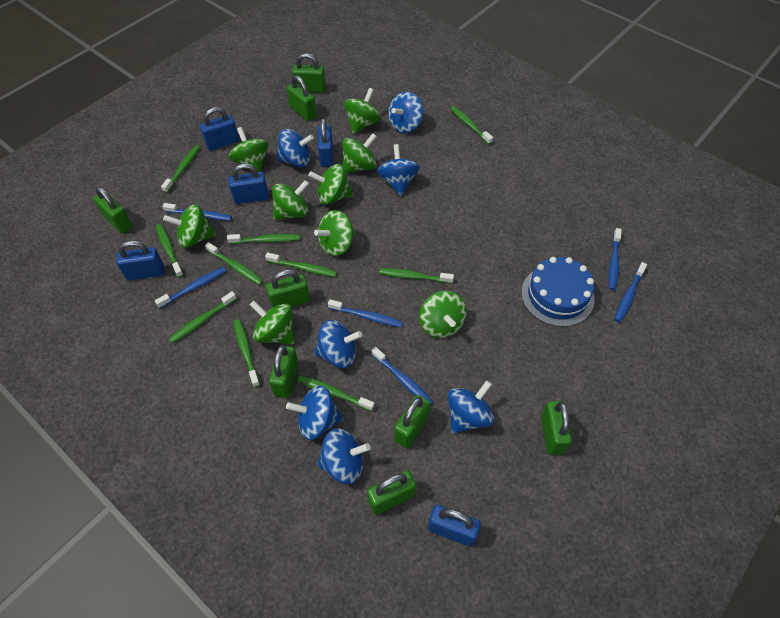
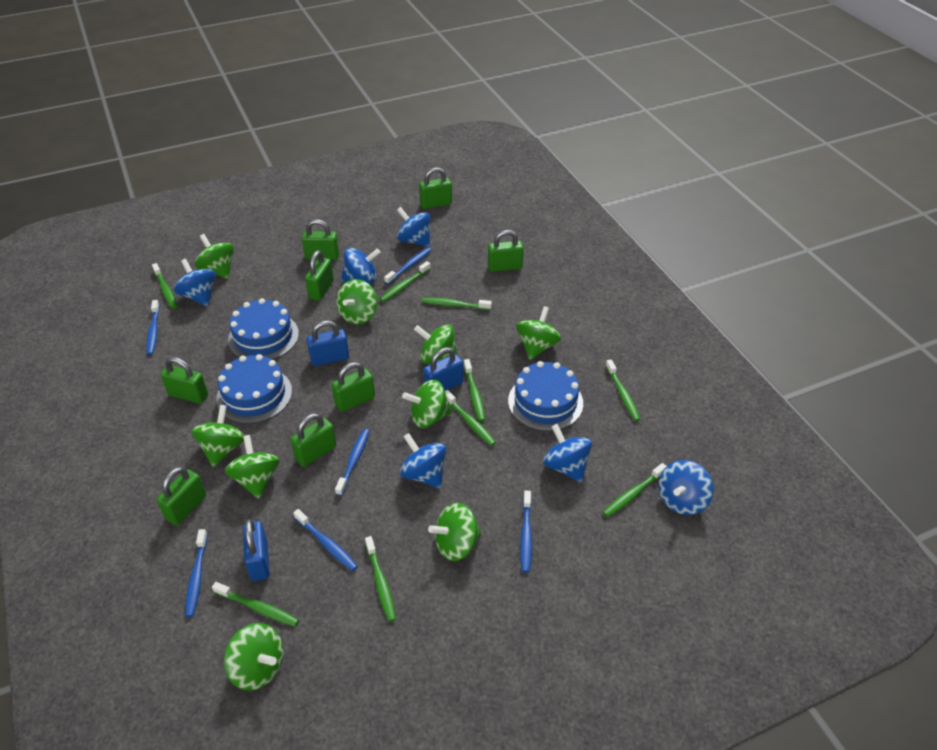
blue cake: [521,257,595,327] = 1 -> [216,354,292,423] [228,298,299,360] [508,361,583,431] = 3
blue padlock: [116,241,164,280] [200,107,239,150] [228,163,269,204] [318,118,333,167] [428,505,481,547] = 5 -> [243,519,270,581] [306,320,349,366] [423,347,463,391] = 3
blue spinning top: [276,129,314,168] [286,386,343,440] [314,320,362,368] [317,428,371,484] [377,144,420,196] [388,92,423,133] [448,380,494,433] = 7 -> [174,259,216,306] [341,247,381,284] [397,207,430,247] [400,433,446,488] [543,424,592,482] [658,460,714,515] = 6
green toothbrush: [156,224,183,278] [161,145,200,193] [169,291,237,343] [205,242,263,285] [227,234,300,244] [234,319,260,387] [265,253,337,277] [297,375,374,411] [379,268,454,283] [450,106,493,144] = 10 -> [152,263,177,309] [212,582,299,626] [365,536,396,622] [380,261,431,302] [422,298,492,310] [445,390,496,446] [464,359,486,421] [603,463,667,517] [606,359,640,421] = 9

